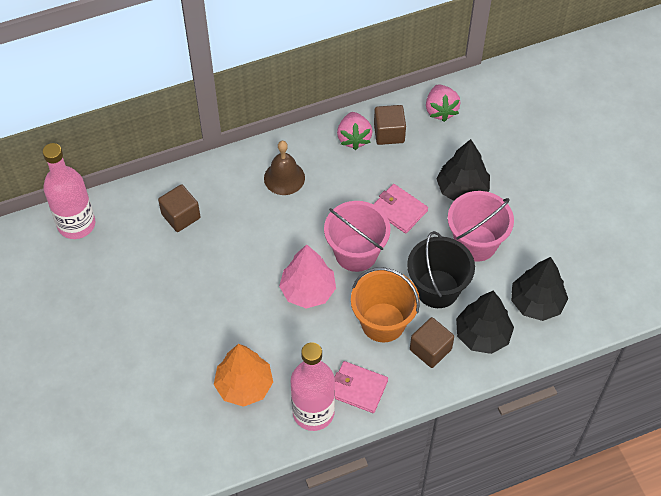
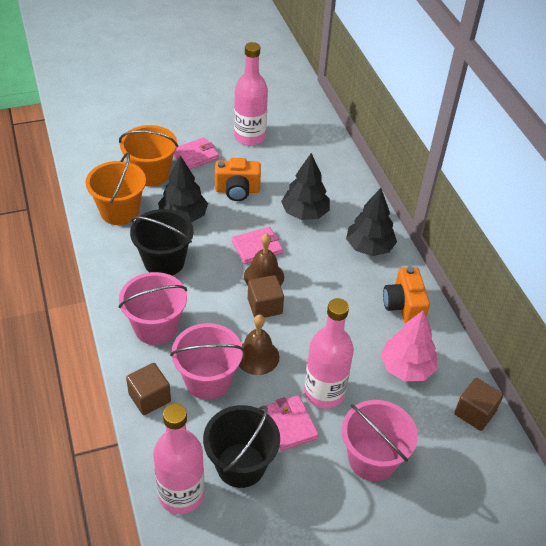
black bucket: [407,231,475,308] = 1 -> [130,209,194,276] [203,405,280,488] = 2
brown bell: [264,141,305,195] = 1 -> [239,315,279,375] [244,233,284,286] = 2
orange bucket: [351,267,420,343] = 1 -> [86,152,146,225] [119,125,178,186] = 2
orange camera: none = 0 -> [215,158,261,201] [383,267,430,323] = 2
orange tree: [214,344,273,407] = 1 -> none = 0
pink bottle: [43,143,95,239] [291,342,335,431] = 2 -> [153,403,204,514] [234,42,268,145] [304,298,354,409] = 3
pink bucket: [324,201,390,272] [448,191,514,262] = 2 -> [119,272,187,345] [170,323,244,400] [342,400,418,481] = 3
pink strawberry: [337,112,373,150] [426,85,461,122] = 2 -> none = 0
pink wallet: [334,361,388,413] [374,184,428,234] = 2 -> [173,137,219,169] [232,227,283,264] [262,395,319,451] = 3

